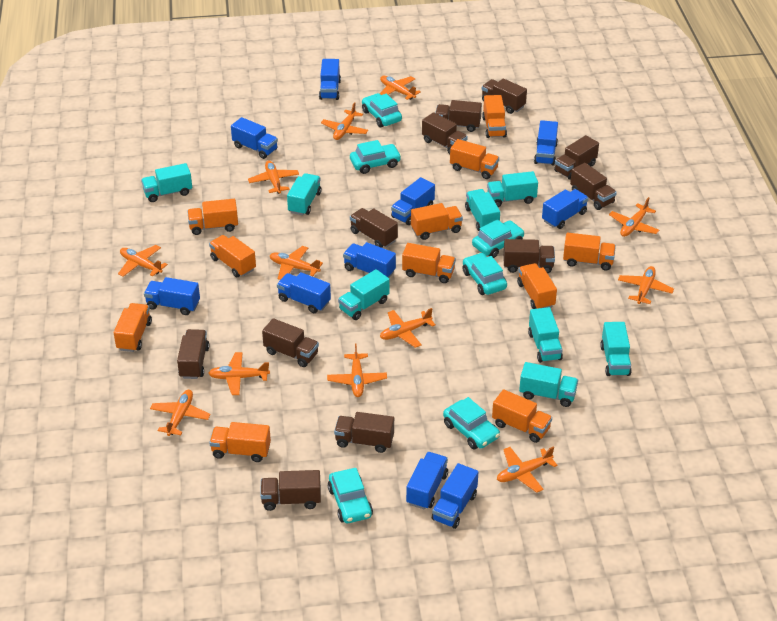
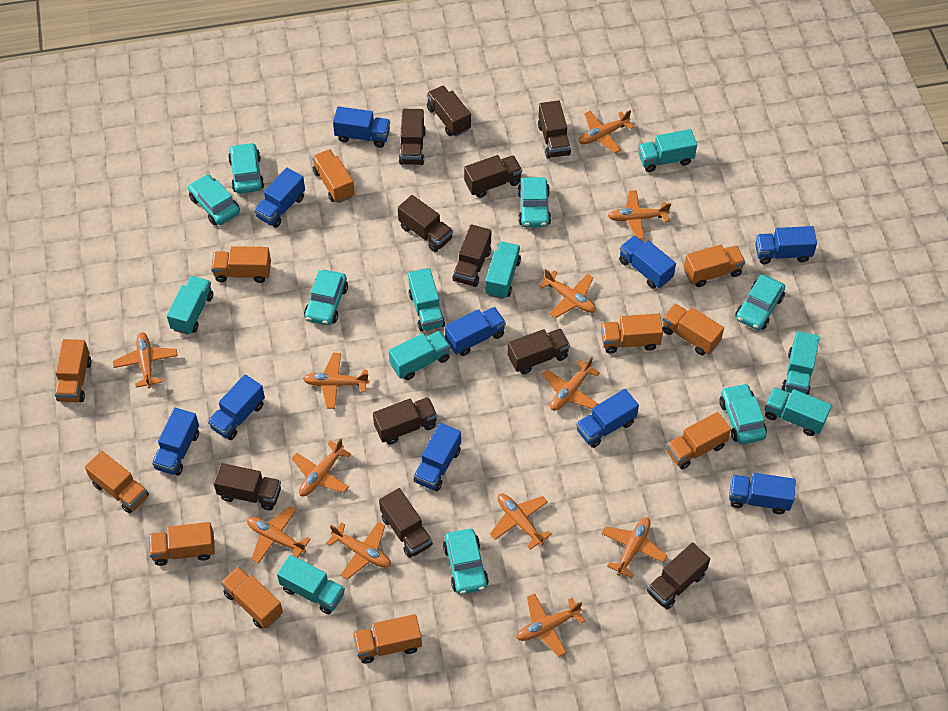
turquoise car: [328,468,373,523] [350,140,401,174] [362,93,402,127] [443,397,500,450] [463,253,507,295] [472,219,525,258] = 6 -> [188,174,240,226] [228,142,264,194] [304,270,348,325] [443,529,489,594] [518,177,551,227] [719,383,767,444] [735,275,785,330] = 7

